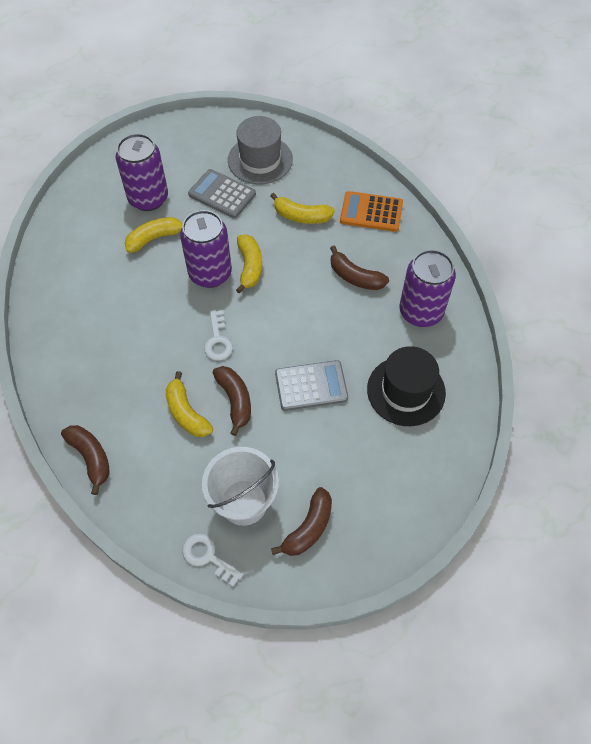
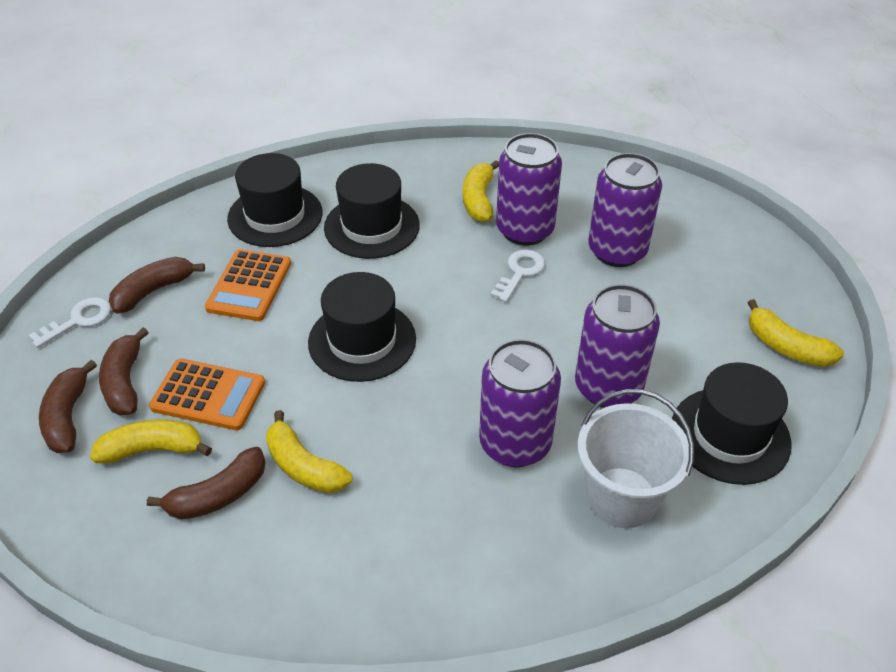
black hat: [367,346,446,426] = 1 -> [227,153,323,247] [308,272,416,382] [324,163,420,259] [672,362,792,485] = 4
grey calculator: [188,169,256,218] [275,360,348,411] = 2 -> none = 0
grey hat: [228,116,293,184] = 1 -> none = 0
orange calculator: [340,191,403,232] = 1 -> [149,359,265,430] [205,249,291,321] = 2
purple can: [116,133,168,211] [180,210,232,288] [399,249,456,327] = 3 -> [479,339,561,467] [496,133,562,245] [575,284,660,408] [588,153,662,267] = 4

